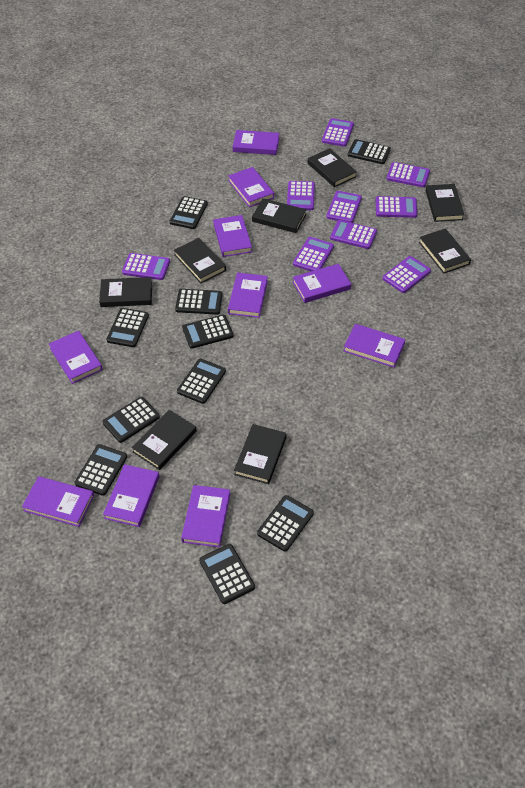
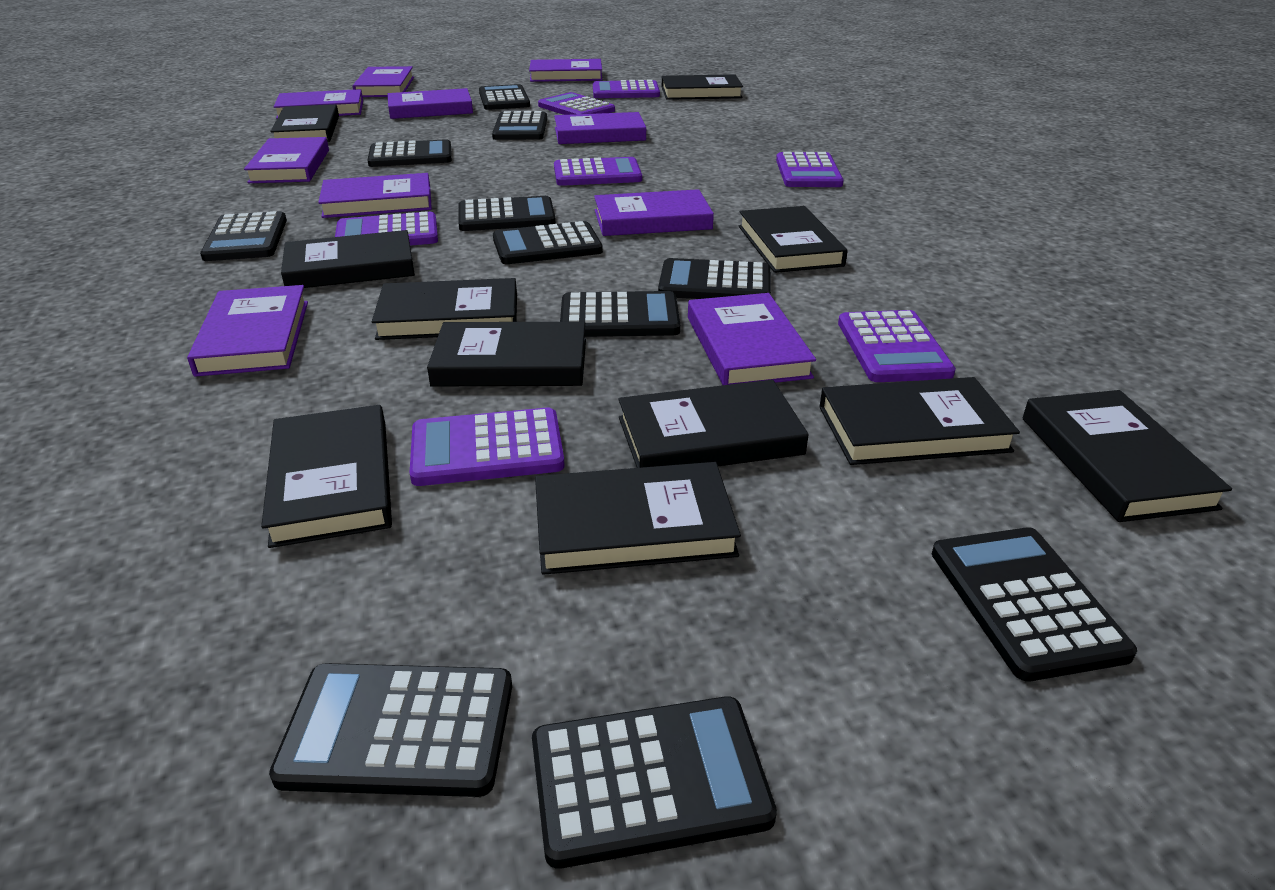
black book: [99,277,152,307] [132,410,197,470] [174,238,226,283] [234,424,287,484] [252,198,306,233] [308,148,357,187] [419,229,471,274] [426,184,464,222] = 8 -> [261,405,392,548] [270,104,339,142] [281,230,415,288] [372,278,517,340] [427,322,586,386] [535,462,741,575] [618,380,809,468] [662,74,743,100] [739,206,848,273] [819,377,1020,465] [1023,390,1232,522] = 11
black calculator: [75,444,127,496] [103,397,160,443] [107,308,149,347] [170,196,208,229] [175,289,223,315] [177,359,226,404] [182,315,233,349] [199,544,255,604] [257,495,314,552] [348,139,391,164] = 10 -> [200,211,287,261] [269,663,512,797] [368,139,452,167] [458,196,556,231] [479,84,530,110] [492,111,547,140] [493,221,603,264] [532,696,777,869] [560,291,680,337] [658,258,771,299] [932,527,1137,681] = 11
purple calculator: [122,253,170,280] [287,181,315,210] [293,237,334,271] [322,118,354,147] [326,191,362,223] [330,220,377,249] [376,196,417,218] [383,256,431,293] [387,162,430,187] = 9 -> [335,211,438,246] [410,408,565,486] [538,92,615,115] [554,157,642,186] [593,80,660,98] [776,152,844,187] [838,310,956,382] = 7

